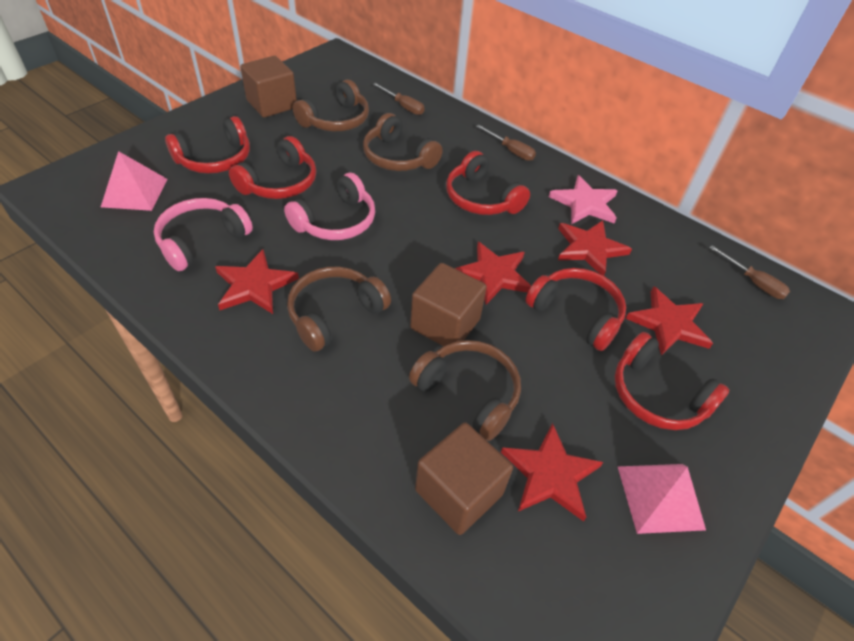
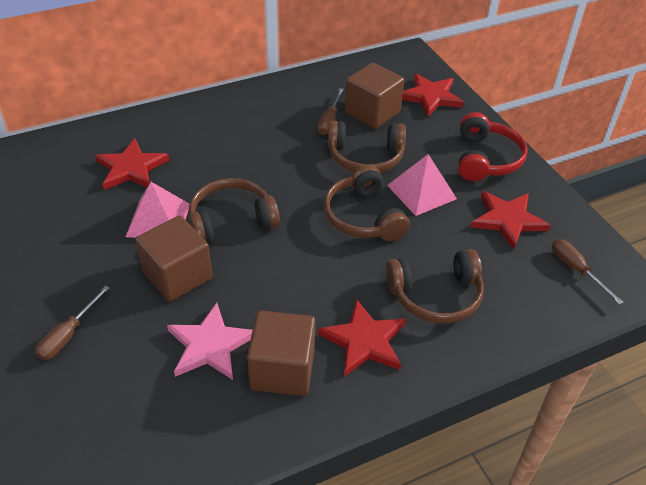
pink headphones: [154,198,253,271] [284,173,375,240] = 2 -> none = 0
red headphones: [165,116,250,173] [229,136,316,199] [446,151,530,215] [525,268,626,351] [615,332,729,430] = 5 -> [458,112,528,181] = 1
red star: [215,249,299,314] [455,242,531,304] [501,423,603,522] [558,220,632,276] [626,286,713,355] = 5 -> [95,138,169,190] [318,299,406,376] [402,73,464,117] [471,191,551,250] = 4

